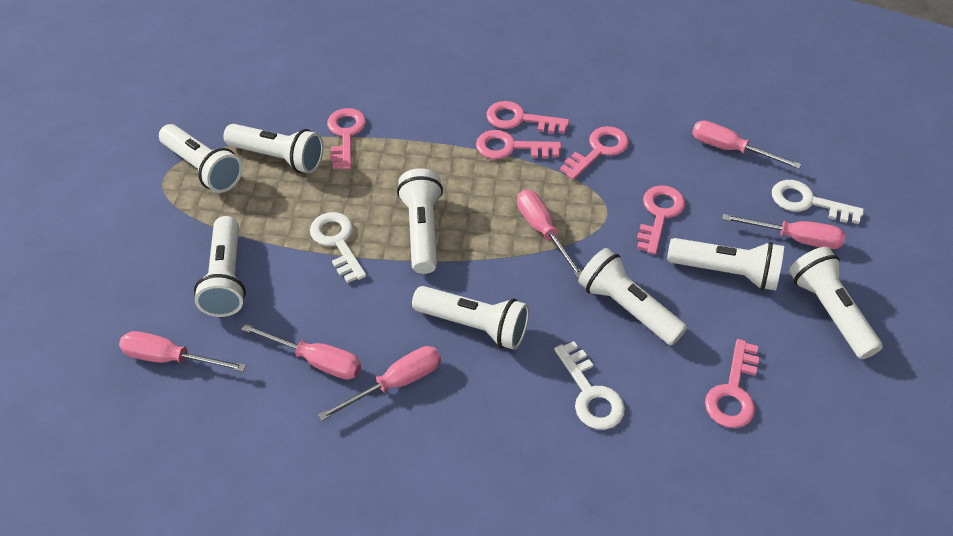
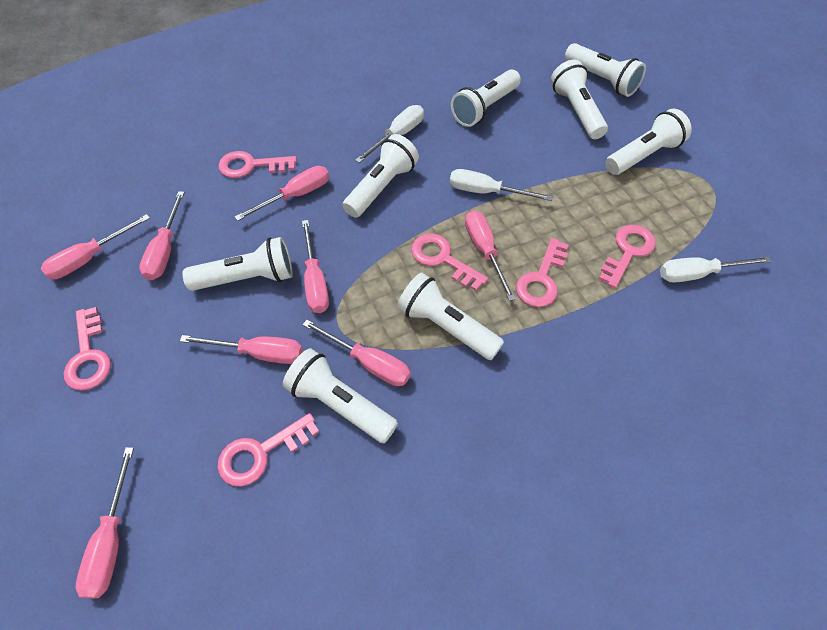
pink screwdriver: [119,331,246,372] [241,324,361,380] [318,346,441,421] [517,190,582,278] [692,121,801,169] [722,214,845,249] = 6 -> [41,214,150,279] [76,447,134,599] [139,191,185,280] [180,335,303,364] [235,166,329,221] [302,220,329,313] [303,320,411,386] [465,210,516,301] = 8
white key: [310,212,366,283] [554,341,625,430] [772,180,864,224] = 3 -> none = 0
white screwdriver: none = 0 -> [355,105,424,163] [450,169,553,201] [660,256,772,283] = 3

